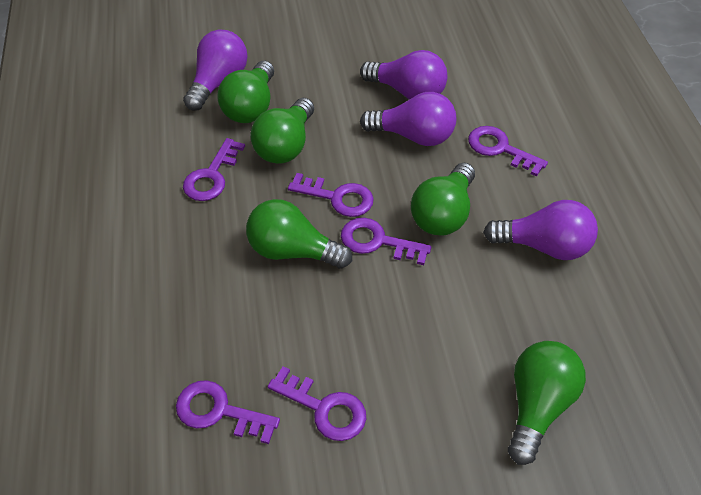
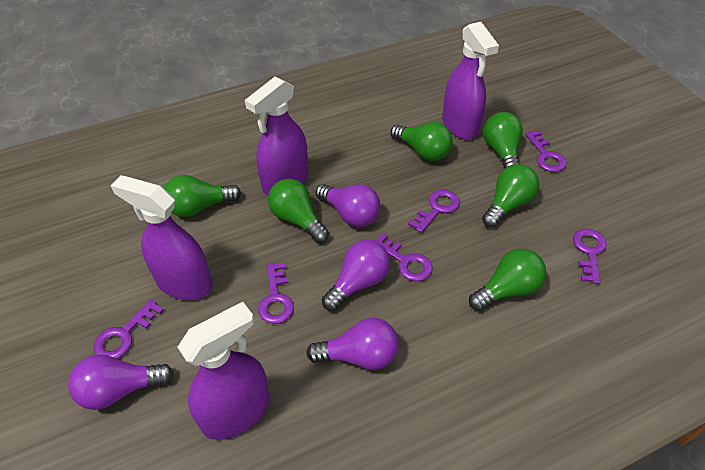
green light bulb: [217,61,274,123] [246,199,352,269] [250,98,314,164] [411,163,475,236] [508,341,586,465] = 5 -> [164,175,241,217] [268,179,329,243] [390,122,453,161] [469,248,546,311] [482,164,539,227] [483,112,522,169] = 6
purple spray bottle: none = 0 -> [111,175,213,300] [178,302,270,440] [245,76,308,195] [442,22,499,140] = 4

